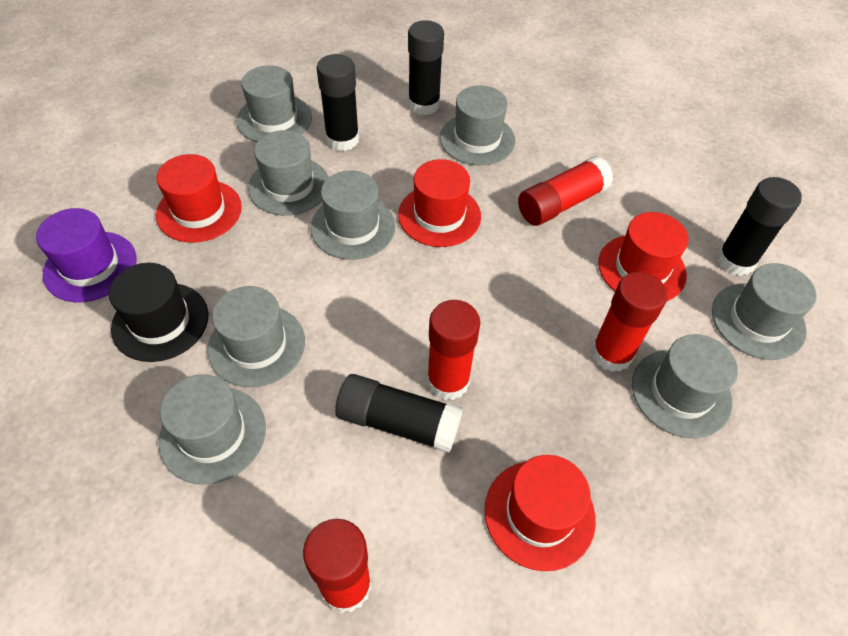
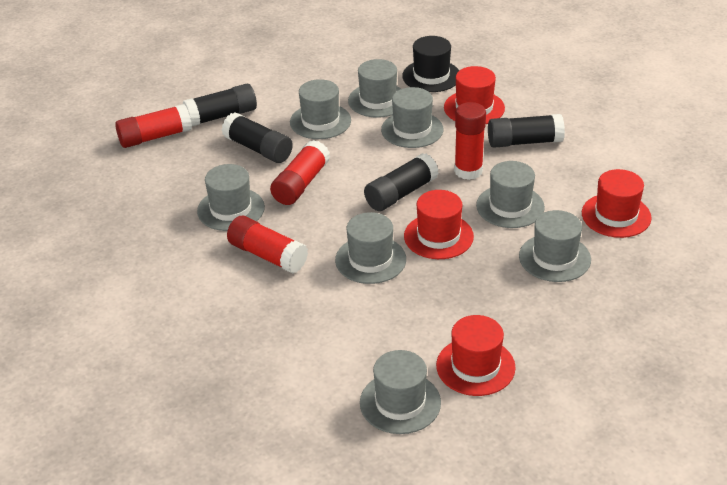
purple hat: [36,208,136,302] = 1 -> none = 0

